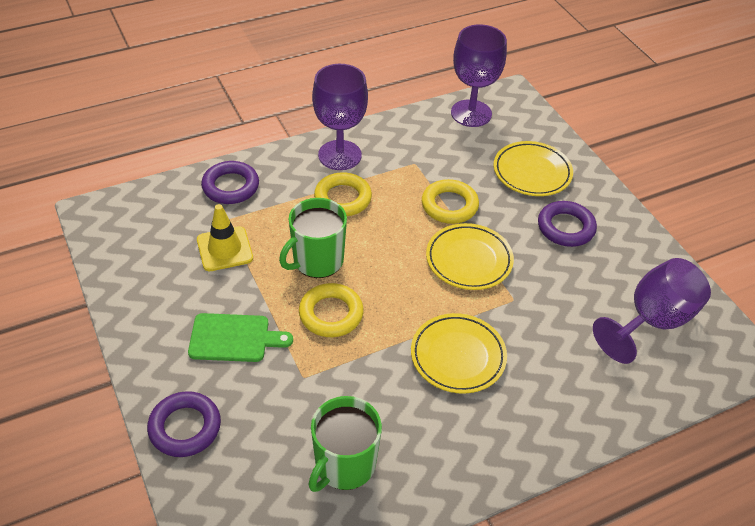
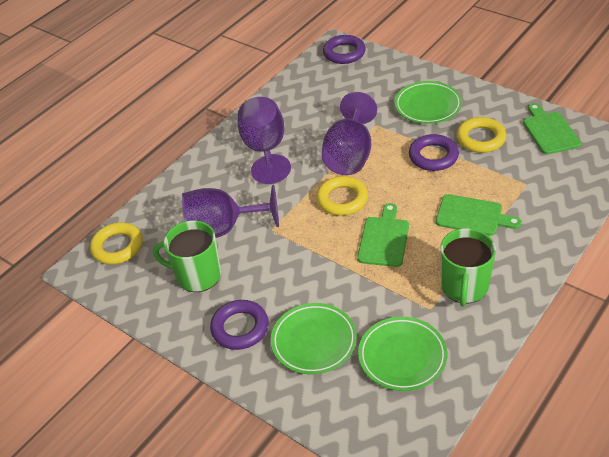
green cutting board: [188,313,293,362] = 1 -> [357,203,409,267] [436,194,522,236] [523,103,581,154] = 3
green plate: none = 0 -> [271,303,357,375] [358,317,447,391] [394,81,462,124] = 3
yellow plate: [411,313,507,394] [426,223,514,290] [494,141,573,196] = 3 -> none = 0
yellow traffic cone: [197,204,253,271] = 1 -> none = 0

